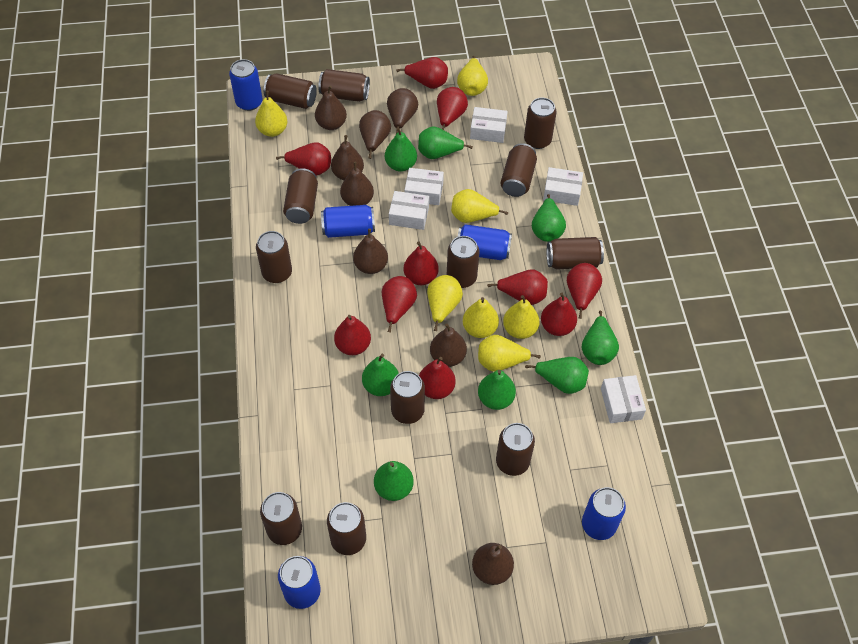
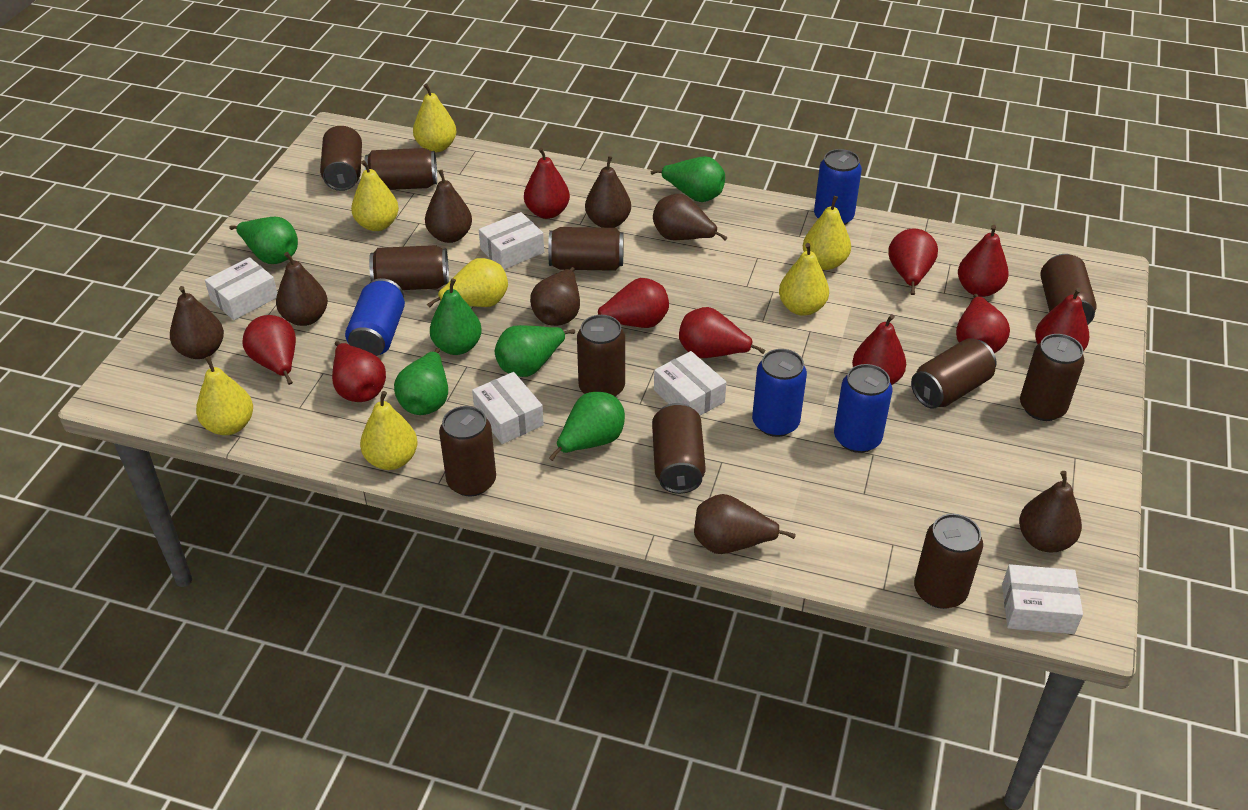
blue can: [229,59,263,111] [278,556,321,609] [321,205,375,238] [458,224,512,260] [582,487,626,540] = 5 -> [345,278,405,356] [752,349,807,437] [814,149,862,225] [834,364,892,453] = 4
brown can: [256,231,292,283] [260,492,302,545] [264,73,317,109] [283,168,318,224] [318,69,370,102] [327,502,366,555] [390,371,425,424] [447,236,479,288] [496,423,535,476] [500,143,537,197] [524,97,556,149] [547,237,604,269] = 12 -> [320,126,362,191] [365,148,437,190] [369,245,449,290] [439,406,496,496] [548,227,624,271] [577,315,625,397] [652,403,706,494] [911,338,997,409] [914,514,983,609] [1020,334,1085,421] [1040,254,1097,325] = 11
green pear: [362,354,399,396] [374,461,414,501] [385,127,417,172] [418,126,473,159] [478,370,516,410] [525,357,589,394] [532,194,566,242] [582,311,619,365] = 8 -> [229,217,298,264] [394,348,448,415] [430,278,482,355] [495,325,575,377] [549,392,625,461] [651,156,725,202] = 6

